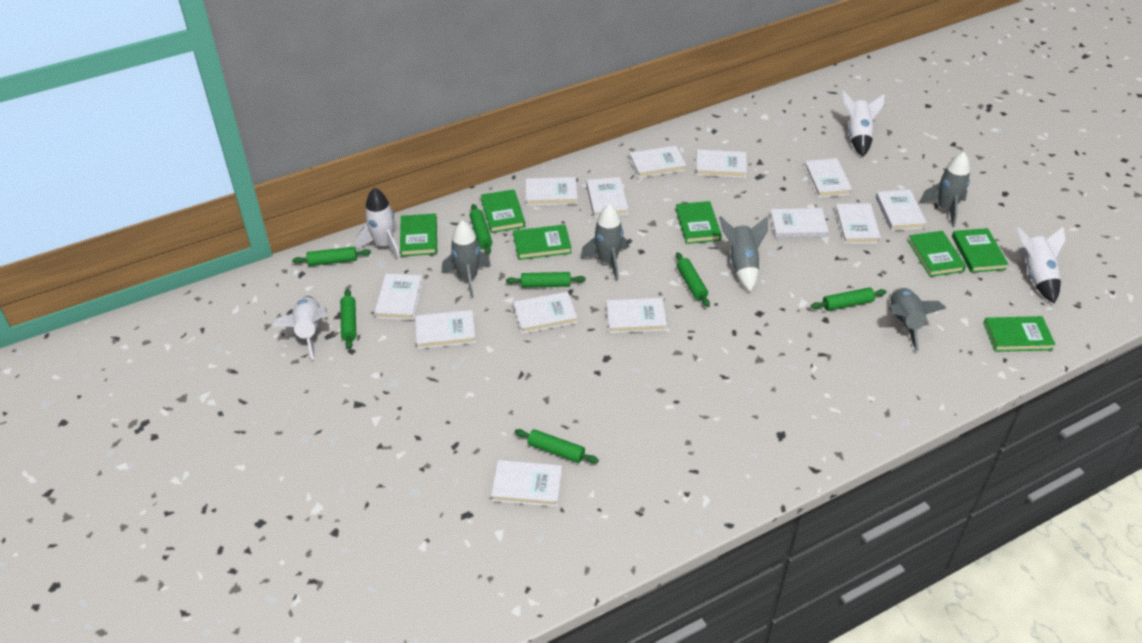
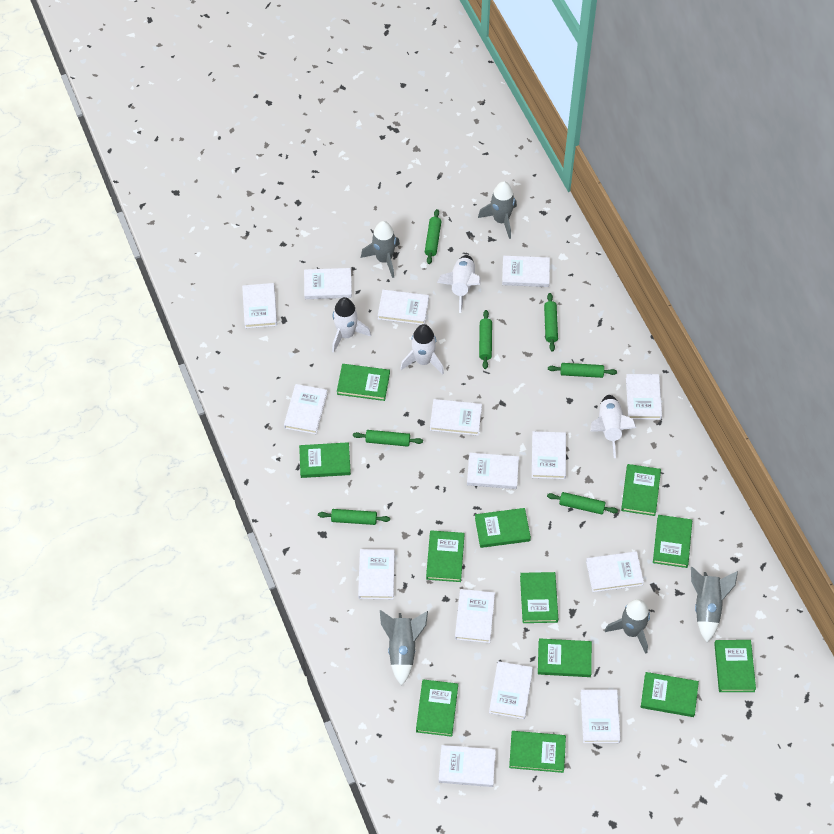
green book: [400,214,437,257] [481,189,525,233] [513,225,572,260] [676,201,722,244] [908,231,966,277] [952,228,1008,273] [983,316,1055,352] = 7 -> [299,442,351,478] [337,364,390,401] [416,679,458,737] [426,530,465,582] [475,508,531,548] [509,731,566,773] [520,572,558,623] [538,638,592,677] [621,464,661,516] [641,672,699,717] [653,515,692,568] [714,640,756,692] = 12
white book: [374,273,423,320] [415,310,476,349] [491,460,562,507] [513,292,578,334] [526,177,578,206] [586,177,629,218] [606,298,667,333] [629,146,686,178] [696,149,747,178] [770,208,829,238] [804,158,852,198] [835,204,881,244] [876,190,927,231] = 13 -> [242,283,277,328] [284,384,328,434] [304,268,352,299] [358,549,395,599] [378,290,429,325] [430,399,482,436] [439,745,496,787] [455,589,495,643] [467,453,519,489] [489,661,533,719] [502,256,550,287] [532,431,566,479] [581,689,621,743] [586,551,644,592] [626,374,662,420] = 15

